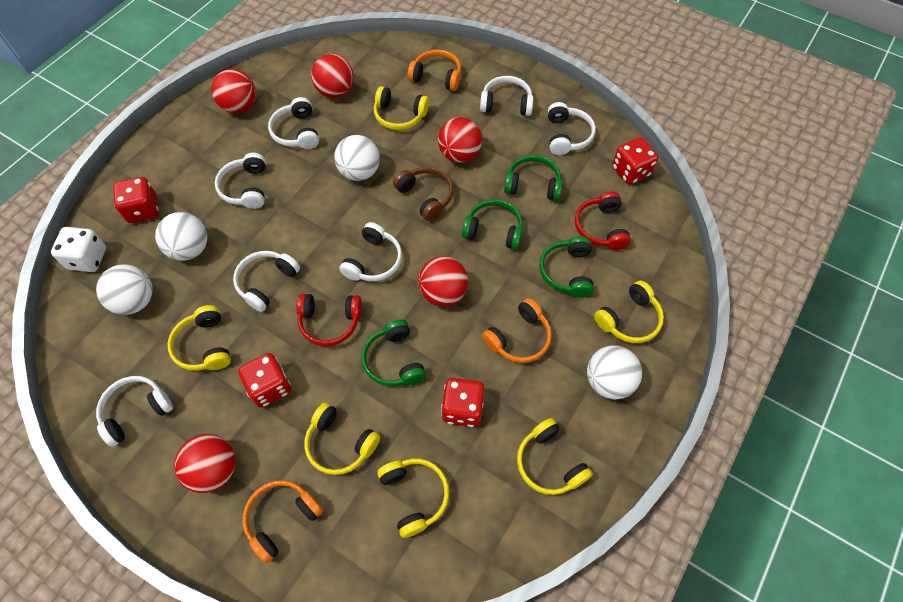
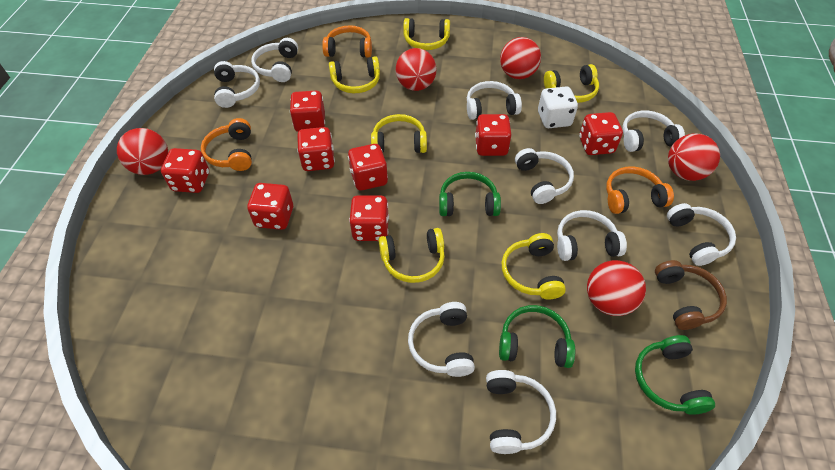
green headphones: [361,319,426,386] [462,199,523,250] [504,155,563,201] [539,236,594,298] = 4 -> [439,172,501,216] [499,305,575,368] [635,335,715,415] = 3
red dice: [113,177,159,223] [238,353,291,408] [441,378,485,427] [612,137,658,185] = 4 -> [161,148,209,193] [247,183,293,230] [290,91,325,132] [297,127,335,171] [348,144,388,191] [349,195,389,241] [475,114,511,156] [579,112,623,155] = 8
red headphones: [296,294,362,346] [575,192,631,250] = 2 -> none = 0
white ball: [96,264,153,315] [155,212,207,261] [334,135,380,181] [587,345,642,400] = 4 -> none = 0
white headphones: [96,376,173,447] [215,153,266,209] [233,251,300,312] [268,97,319,149] [339,222,402,281] [480,76,534,116] [548,102,596,155] = 7 -> [214,61,260,108] [251,38,298,82] [408,302,475,377] [467,81,522,120] [486,370,556,454] [515,148,574,204] [557,210,627,261] [622,110,685,152] [667,203,736,266] = 9

